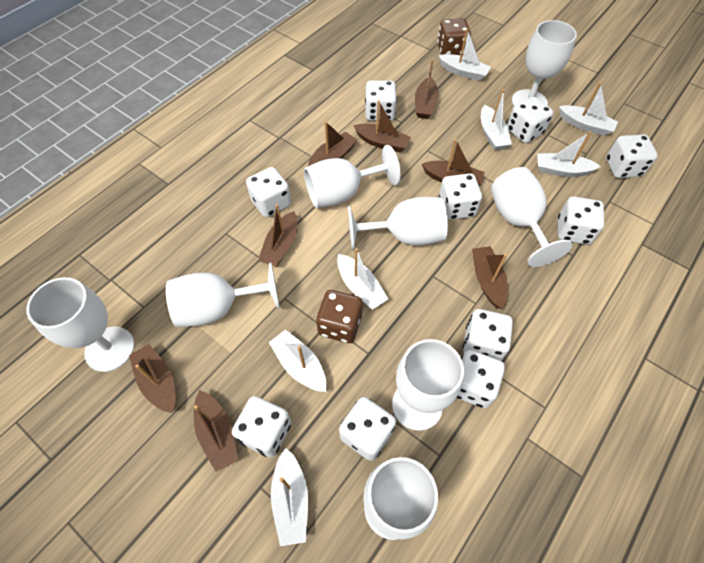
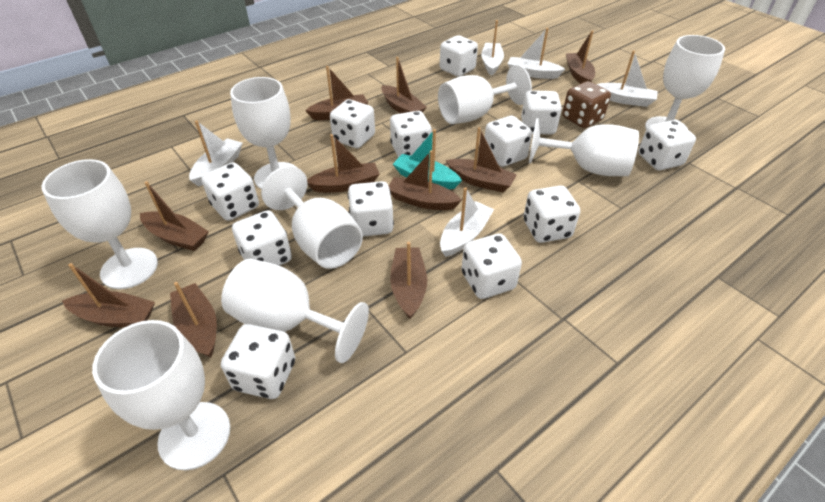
brown boat: [129,344,175,413] [194,390,238,472] [258,204,297,267] [308,121,357,166] [353,100,411,152] [415,59,438,119] [422,139,484,186] [472,246,508,309] = 8 -> [62,263,155,327] [140,181,209,251] [170,282,217,358] [305,66,368,120] [307,134,380,193] [381,57,427,113] [389,150,462,210] [390,242,427,319] [446,127,517,192] [566,30,595,84] = 10
brown dice: [316,290,362,343] [437,18,471,55] = 2 -> [562,81,611,128] = 1
turquoise boat: none = 0 -> [393,129,462,189] = 1
white boat: [269,330,327,392] [271,448,308,546] [337,248,388,310] [438,28,491,81] [481,89,512,150] [537,132,601,177] [559,82,618,136] = 7 -> [189,121,243,187] [440,187,494,257] [481,20,504,76] [508,28,565,79] [596,50,658,107] = 5
white dice: [232,396,291,458] [246,167,291,217] [339,397,396,461] [365,80,397,121] [439,173,482,220] [457,350,505,408] [463,309,513,361] [507,96,553,143] [558,196,604,245] [606,134,658,178] = 10 -> [201,162,259,221] [221,324,295,399] [232,210,292,266] [330,99,375,148] [348,181,394,237] [390,111,432,158] [440,35,478,77] [461,233,522,299] [485,116,532,167] [521,90,562,135] [523,185,580,243] [638,120,696,171] = 12

